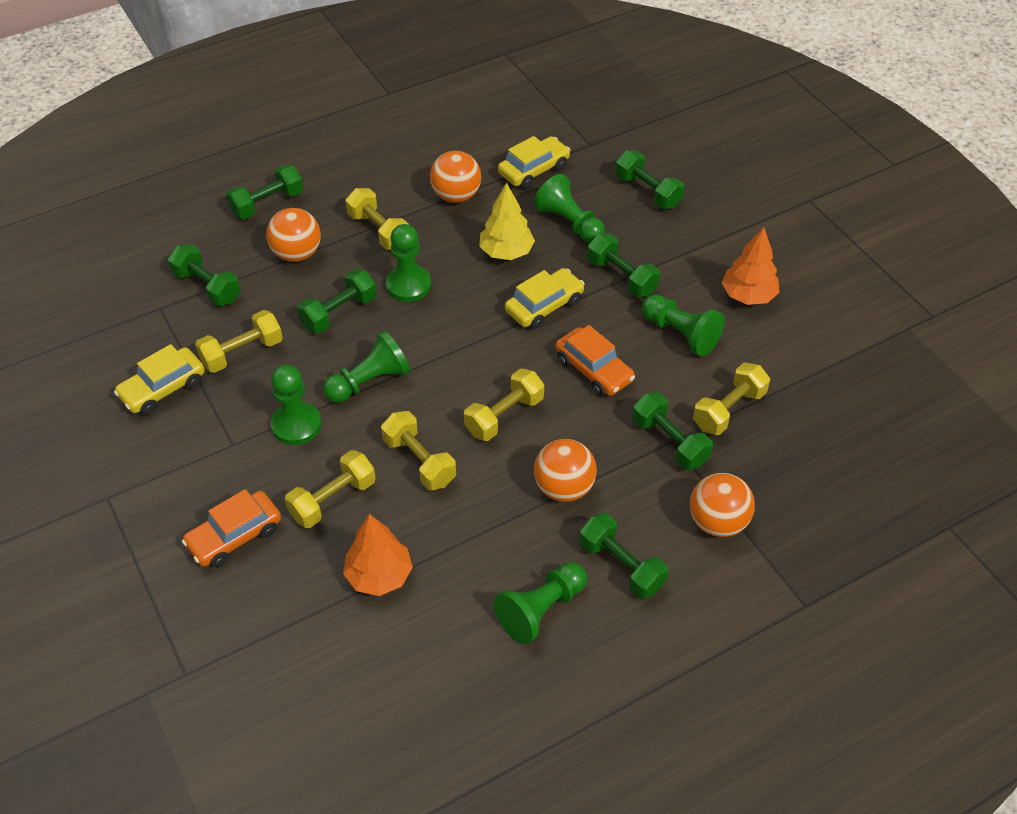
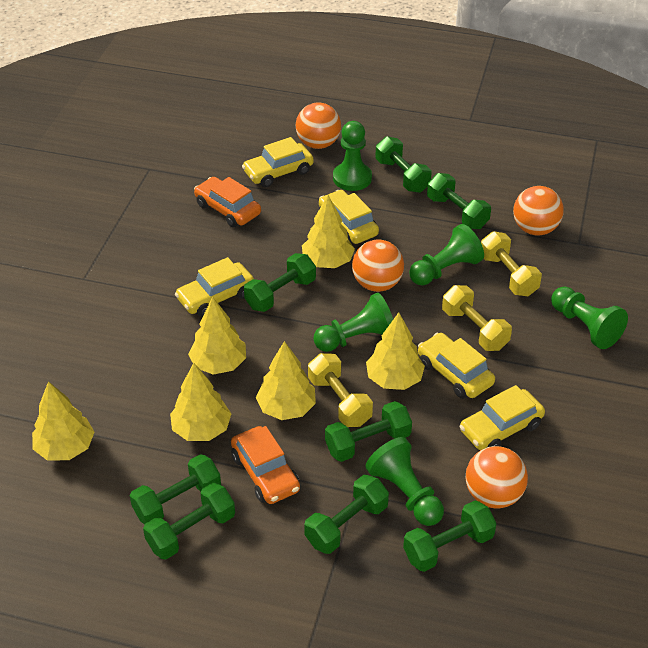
green dumbbell: [168,244,241,306] [226,164,303,219] [297,269,377,334] [579,513,668,599] [587,233,660,297] [615,150,685,209] [632,392,713,470] = 7 -> [130,454,221,525] [143,483,235,560] [244,253,316,312] [304,475,389,554] [325,401,412,462] [375,136,432,193] [403,501,497,572] [427,173,491,229] = 8
green pawn: [271,365,322,445] [323,331,410,403] [386,224,431,302] [493,562,587,644] [533,174,605,243] [642,294,724,356] = 6 -> [313,293,393,352] [333,121,372,191] [365,437,444,526] [409,224,484,285] [551,287,628,349] = 5
orange tree: [343,514,413,596] [721,227,780,305] = 2 -> none = 0
yellow car: [114,344,205,415] [498,136,570,189] [505,268,585,329] = 3 -> [175,257,254,317] [242,137,314,187] [319,190,379,244] [418,333,495,399] [460,385,545,450] = 5
yellow dumbbell: [195,310,283,373] [285,450,376,528] [346,188,409,250] [381,411,456,490] [464,369,544,441] [693,363,770,435] = 6 -> [308,353,373,427] [442,285,512,351] [481,231,542,296] = 3
yellow tree: [479,183,535,260] = 1 -> [32,381,94,460] [170,363,231,441] [188,297,246,374] [256,341,316,420] [302,195,355,268] [366,313,425,390] = 6

